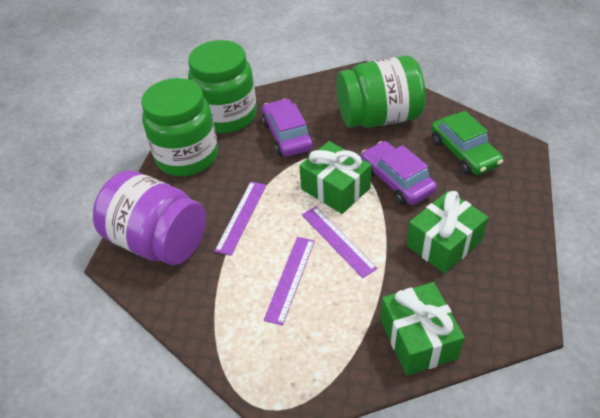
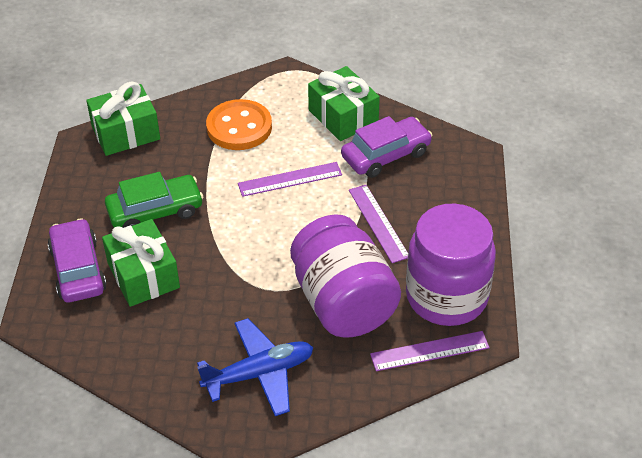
blue plane: none = 0 -> [197,318,314,416] = 1
green jar: [141,78,218,176] [188,40,257,133] [336,56,426,128] = 3 -> none = 0
orange button: none = 0 -> [206,99,272,150] = 1
purple jar: [93,170,206,265] = 1 -> [290,214,401,337] [406,204,496,326] = 2

